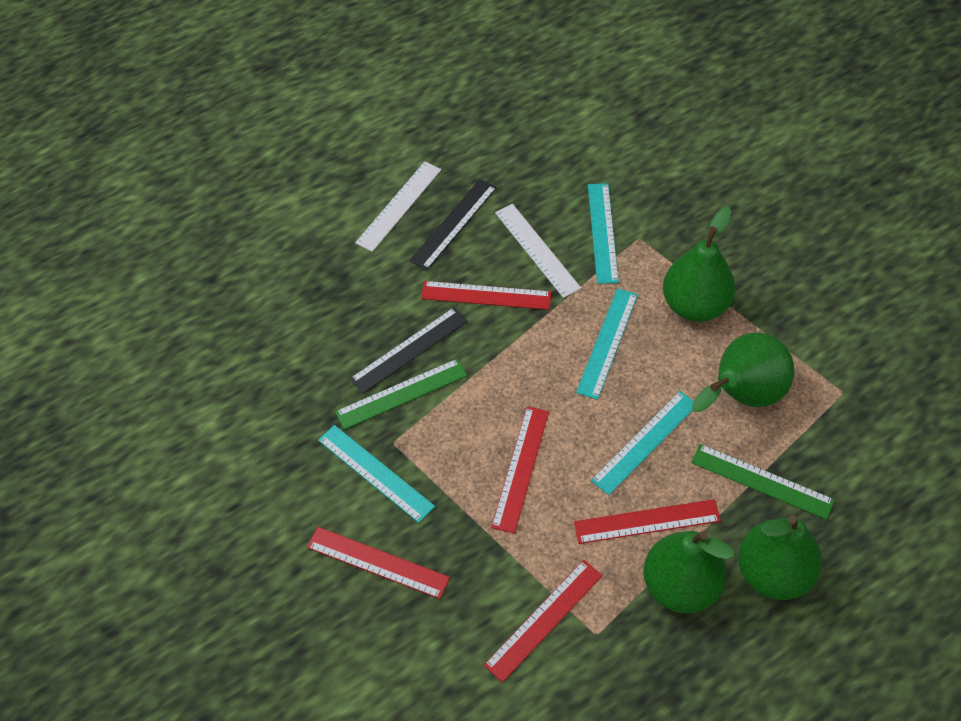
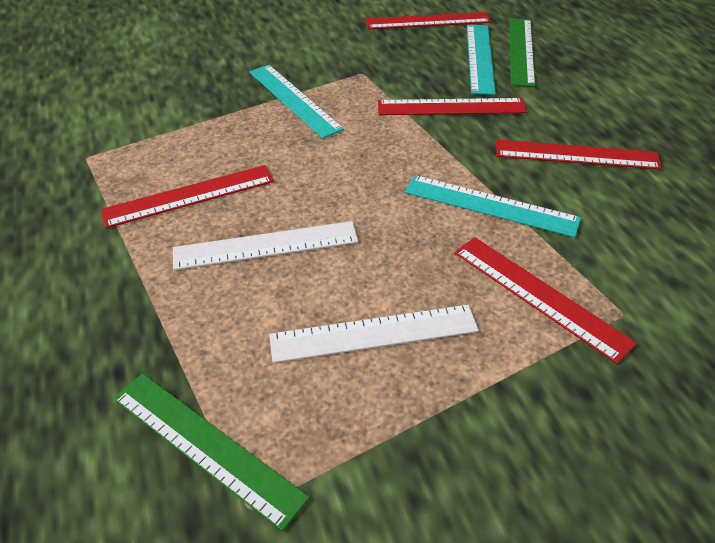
black ruler: [350,307,468,394] [410,179,497,270] = 2 -> none = 0
green pear: [643,531,734,613] [663,206,735,322] [692,332,794,412] [738,515,822,600] = 4 -> none = 0
turquoise ruler: [318,425,435,523] [576,288,638,400] [588,183,619,284] [591,391,694,495] = 4 -> [249,65,344,138] [405,175,581,237] [467,25,496,95] = 3

